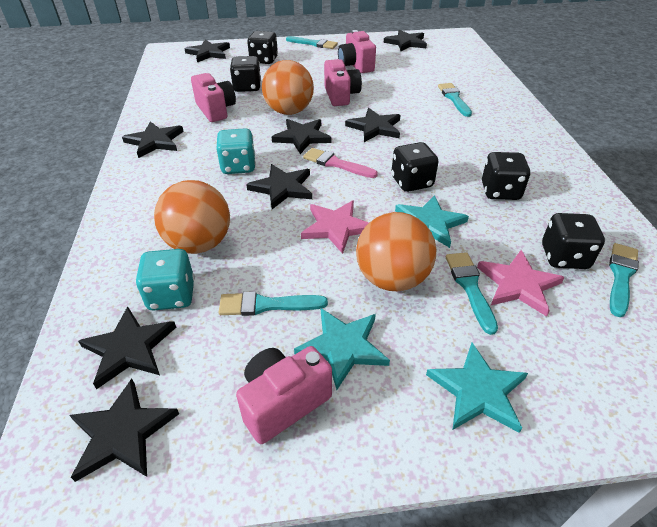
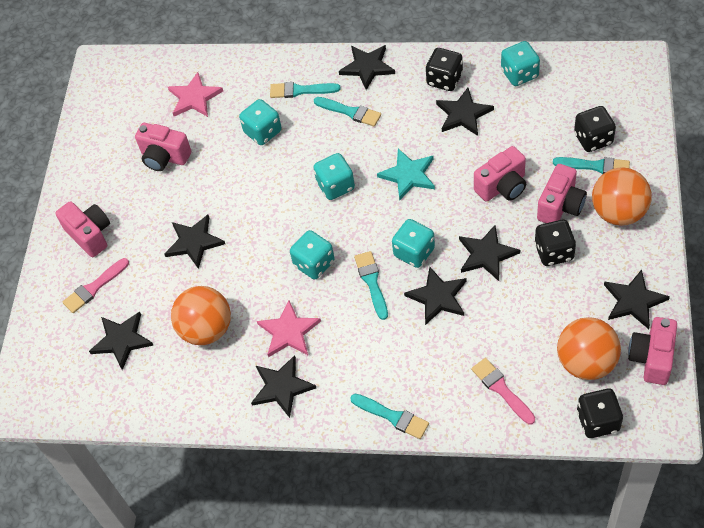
black dice: [230,56,261,92] [247,31,278,64] [391,142,439,192] [482,152,531,200] [542,213,605,269] = 5 -> [426,48,463,91] [534,220,576,266] [574,106,616,152] [577,389,623,438] = 4
pink brush: [303,148,378,178] = 1 -> [63,258,129,313] [471,358,535,424] = 2
pink camera: [191,73,236,122] [236,346,332,444] [324,59,362,106] [338,30,376,73] = 4 -> [55,201,110,257] [135,123,191,171] [474,146,526,202] [537,164,587,223] [628,317,677,385] = 5
turquoise dice: [136,249,195,311] [216,128,256,174] = 2 -> [239,99,282,145] [290,230,335,279] [313,153,355,200] [392,219,435,268] [501,41,540,86] = 5
turquoise star: [294,308,390,390] [395,195,469,248] [426,343,528,433] = 3 -> [377,149,435,200] = 1

